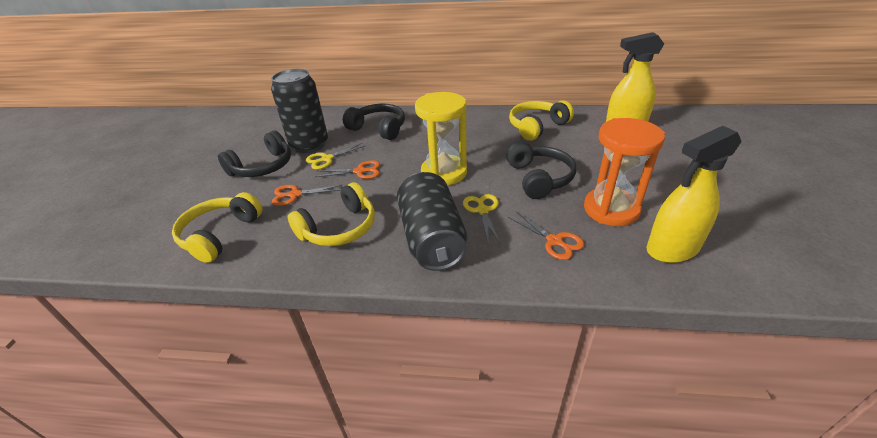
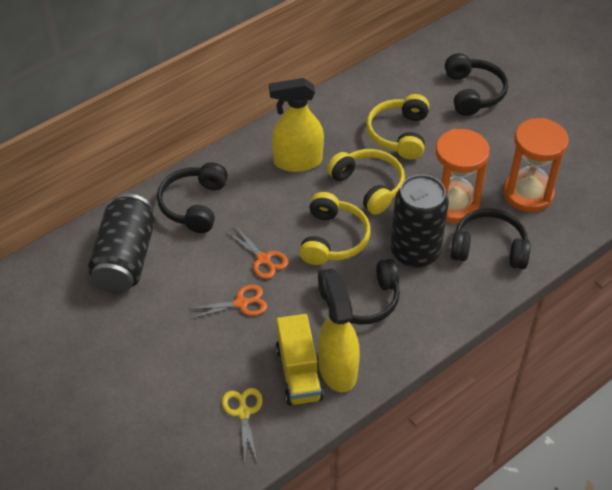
black headphones: [218,131,291,177] [343,104,405,140] [506,141,576,199] = 3 -> [157,162,228,233] [318,259,400,325] [445,53,508,116] [451,208,531,269] = 4
orange hourglass: [584,118,665,226] = 1 -> [436,129,490,223] [503,118,569,212] = 2
orange scissors: [272,185,342,206] [315,160,380,179] [508,212,584,260] = 3 -> [188,284,267,319] [227,226,289,279] = 2
yellow hourglass: [415,92,467,185] = 1 -> none = 0
yellow scissors: [306,143,365,169] [463,194,500,243] = 2 -> [222,388,263,463] = 1
yellow truck: none = 0 -> [276,314,324,405] = 1

